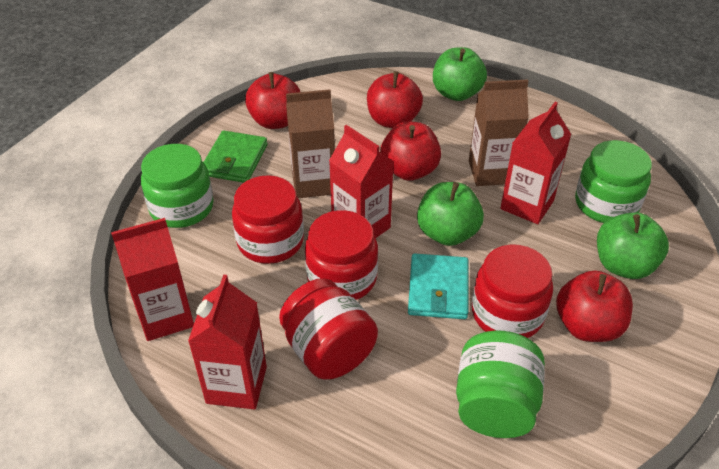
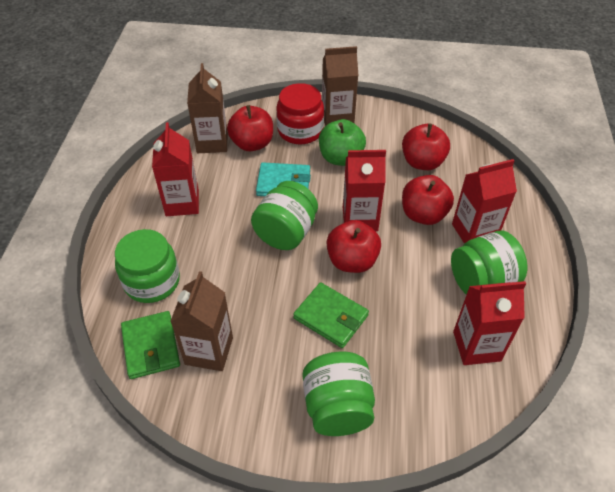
brown carton: [286,89,335,198] [469,79,529,186] = 2 -> [170,271,233,371] [187,63,227,153] [322,46,358,126] = 3
green apple: [417,182,484,246] [433,47,487,101] [597,212,669,279] = 3 -> [319,119,366,166] = 1
green jar: [141,144,214,228] [456,330,545,438] [575,140,652,223] = 3 -> [115,229,180,303] [251,181,318,250] [303,352,375,436] [451,230,527,295] = 4
green wallet: [204,130,268,183] = 1 -> [121,311,180,379] [293,282,369,348] = 2
red jar: [232,175,304,264] [279,278,378,379] [305,210,378,300] [472,244,553,338] = 4 -> [276,83,324,144] = 1

